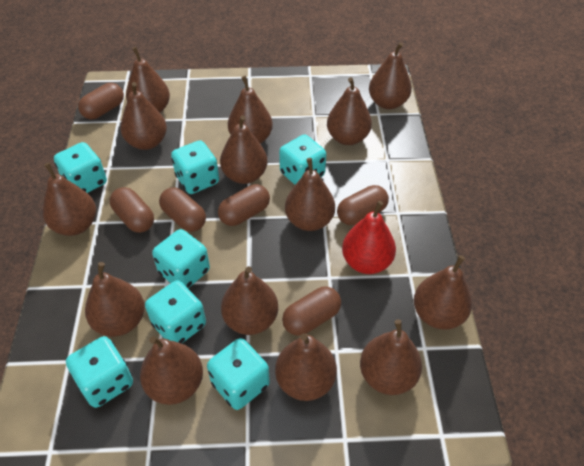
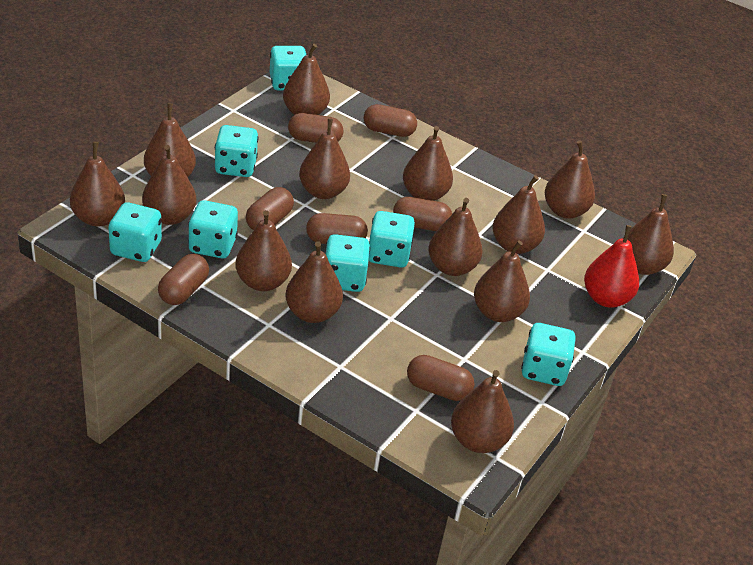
brown capsule: [78,83,124,119] [110,187,154,233] [159,187,206,232] [218,184,270,226] [282,286,341,336] [337,185,389,225] = 6 -> [158,254,209,305] [246,187,294,230] [288,113,343,143] [306,213,368,244] [363,104,417,137] [393,197,452,231] [407,355,475,401] = 7

